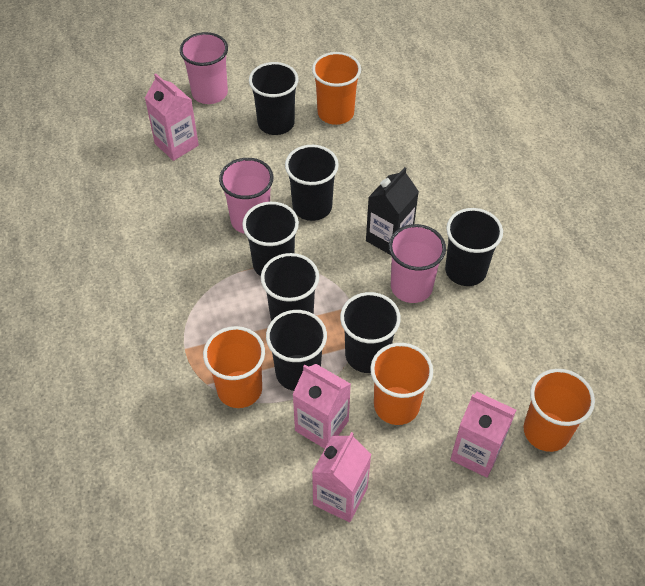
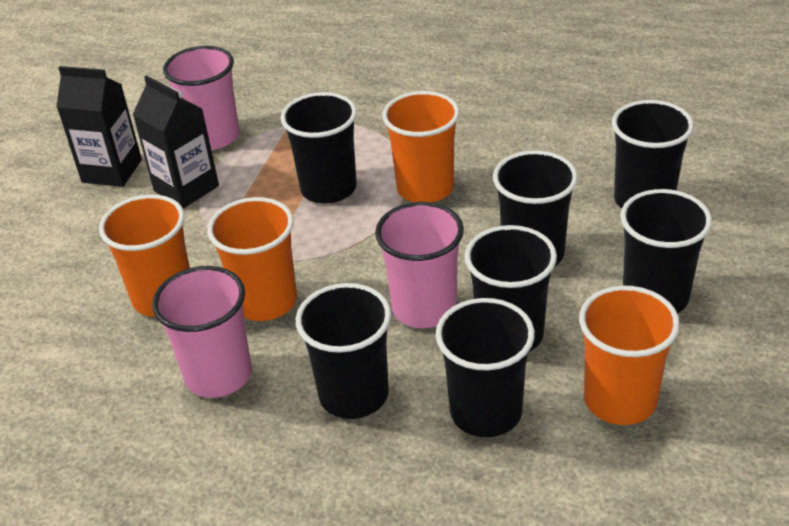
black carton: [366,167,419,255] = 1 -> [56,66,142,187] [132,75,219,209] = 2
pink carton: [145,73,199,161] [292,364,351,449] [312,432,371,522] [451,392,516,478] = 4 -> none = 0

